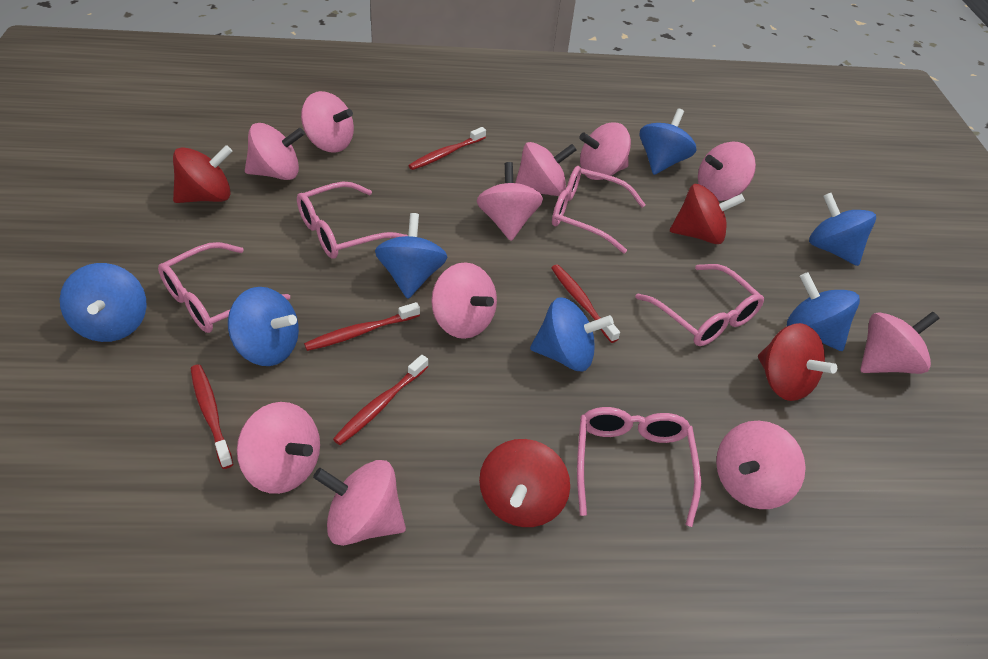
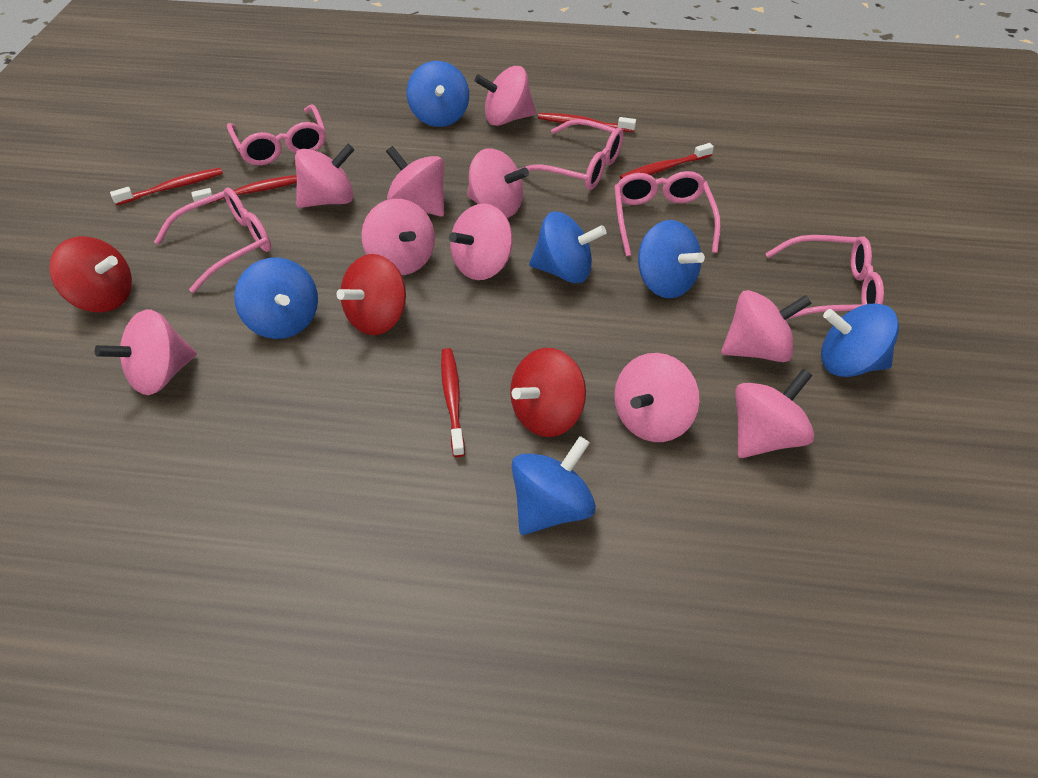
blue spinning top: [60,263,147,342] [228,287,299,366] [375,213,447,299] [530,297,614,371] [640,109,697,175] [787,272,860,351] [809,193,876,266] = 7 -> [234,258,318,339] [407,61,469,127] [512,436,596,535] [529,212,606,283] [638,220,705,298] [821,303,899,377] = 6
pink spinning top: [237,402,320,494] [245,123,305,180] [301,91,354,153] [313,460,406,546] [431,262,497,339] [477,162,543,241] [515,142,576,196] [579,122,631,180] [698,141,756,201] [716,421,806,509] [860,312,940,374] = 11 -> [95,309,197,395] [295,144,354,208] [362,199,435,275] [386,146,444,217] [449,203,513,280] [467,148,529,218] [474,66,536,126] [614,353,699,442] [721,290,812,362] [735,369,815,458] = 10
red spinning top: [173,145,233,203] [479,439,570,527] [670,184,745,244] [758,323,837,401] = 4 -> [49,236,132,312] [337,254,406,335] [510,348,586,437] = 3

